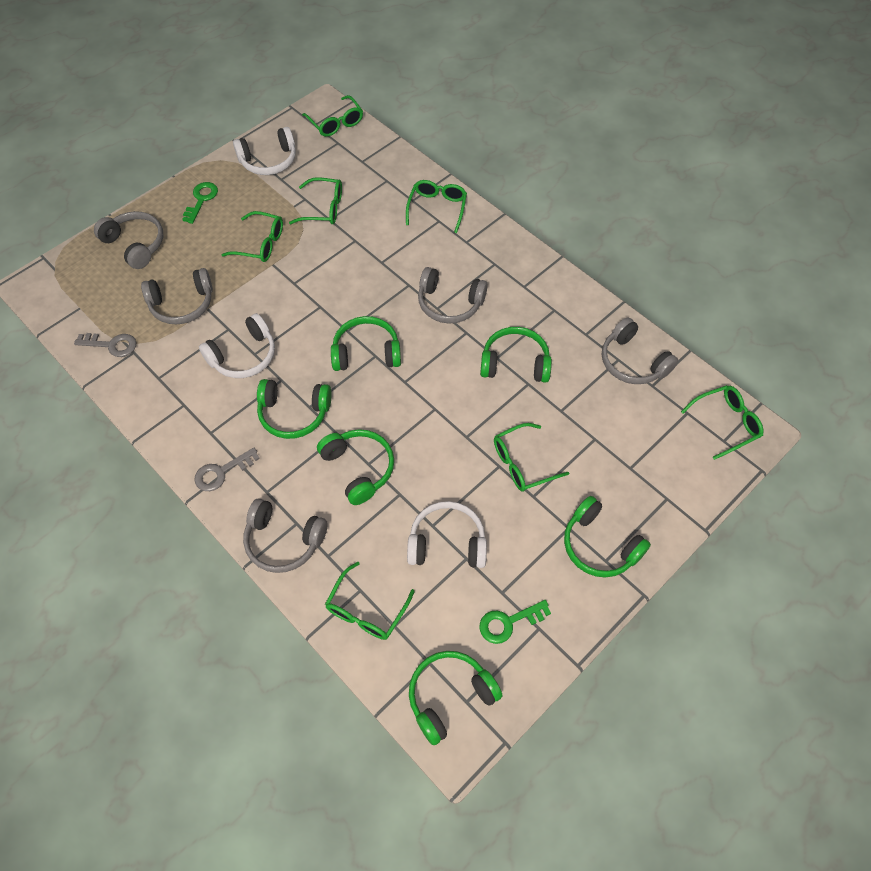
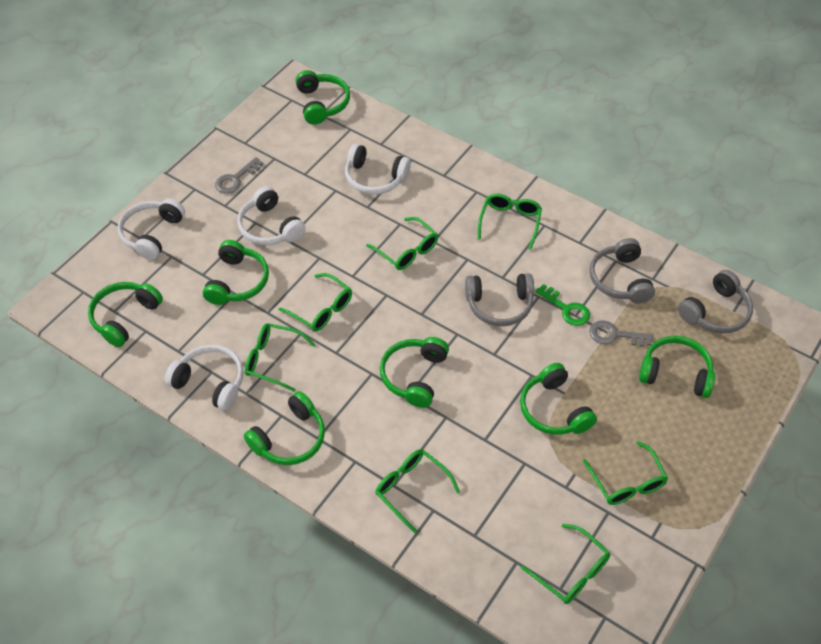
green headphones: [257,379,331,439] [317,429,394,505] [331,316,401,371] [409,651,503,745] [480,327,552,383] [564,496,651,578] = 6 -> [88,282,163,347] [203,240,269,305] [244,391,325,465] [296,70,350,124] [380,337,449,408] [520,363,597,435] [639,336,715,398] = 7
green key: [182,182,218,224] [479,600,551,644] = 2 -> [535,284,590,326] = 1
grey headphones: [94,211,163,269] [141,268,213,324] [243,499,327,573] [418,267,488,324] [602,318,678,384] = 5 -> [465,273,534,326] [589,238,655,303] [678,270,753,333] = 3
white headphones: [199,313,275,378] [233,127,296,175] [407,501,487,568] = 3 -> [117,199,185,260] [165,345,244,411] [237,186,306,245] [345,144,411,195] = 4

